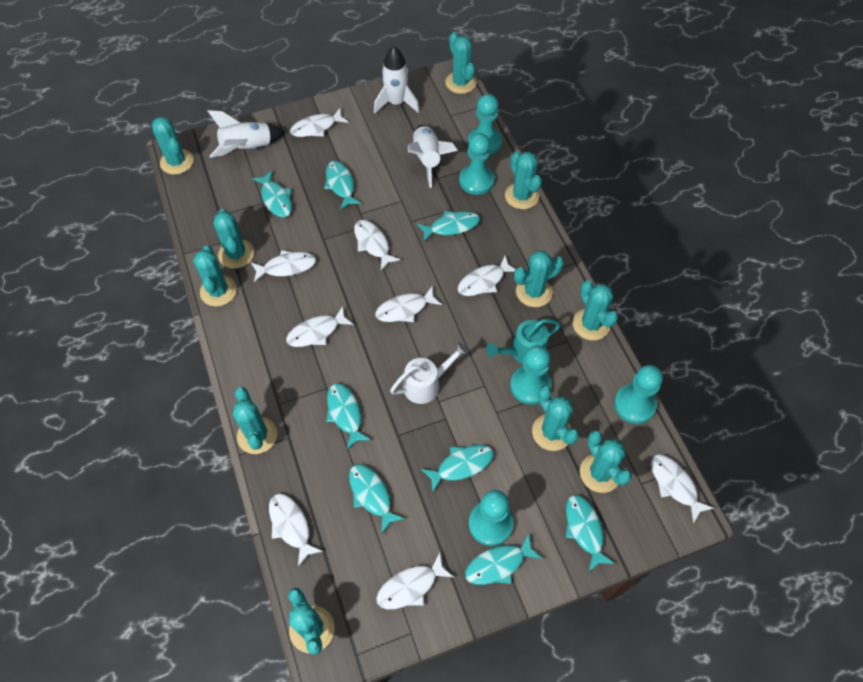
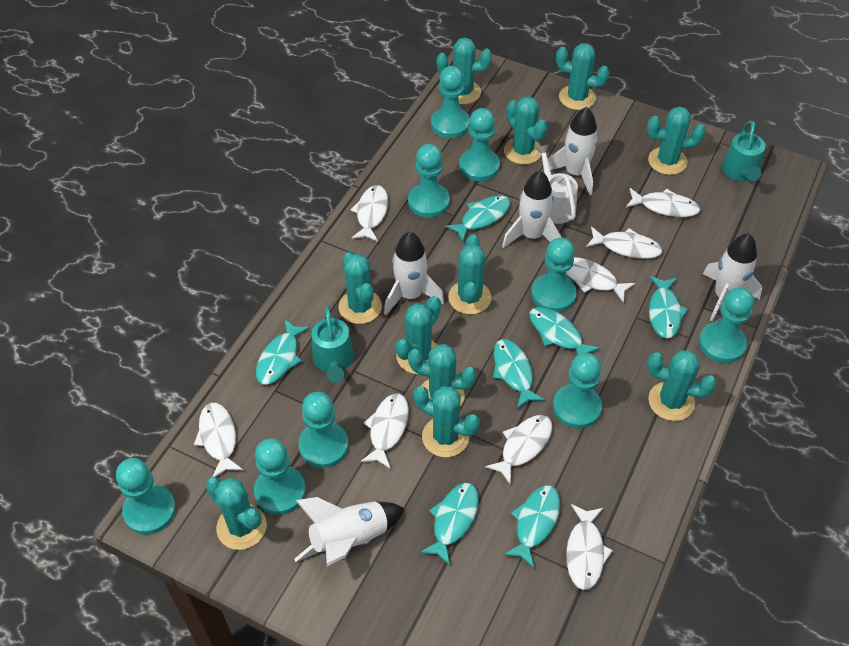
turquoise fish: [252,171,292,218] [324,161,362,210] [326,383,371,450] [349,464,405,533] [417,211,480,242] [421,445,494,493] [465,534,542,585] [565,495,615,572] = 8 -> [256,319,310,385] [420,483,479,566] [445,195,510,242] [493,339,545,409] [503,485,560,568] [530,307,600,355] [649,276,688,339] = 7
turquoise pawn: [459,133,495,195] [468,94,502,155] [469,490,513,546] [510,345,551,405] [614,365,663,424] = 5 -> [116,458,176,535] [254,438,306,515] [298,392,348,468] [408,144,450,218] [431,66,470,138] [459,108,500,181] [531,237,577,312] [553,353,602,429] [699,288,754,363] = 9
turquoise watering can: [486,319,561,364] = 1 -> [312,305,354,383] [722,121,765,182] = 2
white fish: [251,250,316,282] [269,493,323,567] [286,306,354,347] [290,108,349,137] [354,220,401,270] [375,286,442,322] [376,553,454,609] [458,256,515,296] [651,454,714,524] = 9 -> [194,403,243,477] [350,185,388,242] [360,393,409,469] [485,415,553,485] [566,257,636,303] [566,504,613,590] [586,226,663,259] [626,188,700,217] = 8
white rocket: [208,110,286,158] [374,46,420,113] [408,125,458,188] = 3 -> [294,497,405,566] [384,232,444,315] [502,170,561,248] [548,107,598,195] [703,233,762,322] = 5

